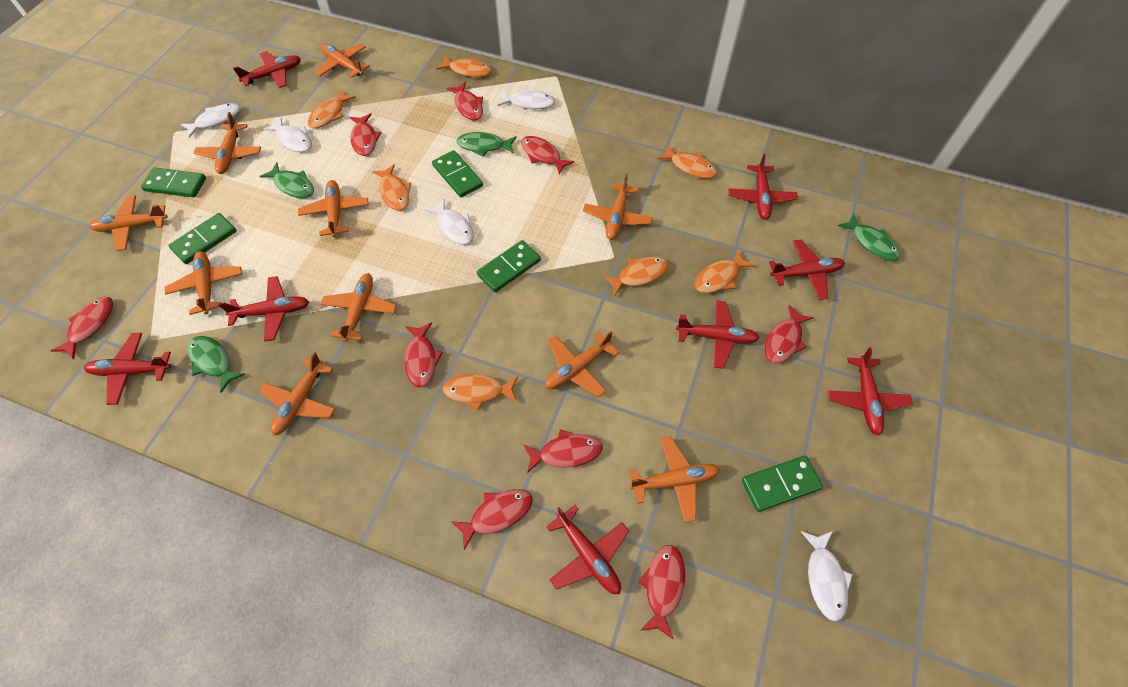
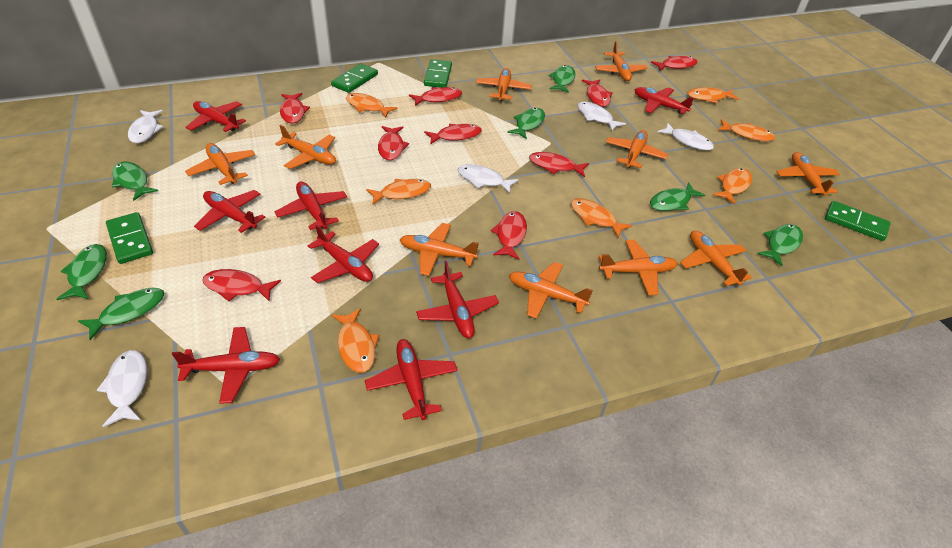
green domino: [141,167,206,198] [168,213,236,264] [432,150,483,197] [477,240,541,292] [742,456,823,512] = 5 -> [106,212,153,264] [331,64,378,93] [424,59,452,87] [825,201,891,241] = 4
green fish: [188,336,246,393] [260,162,314,198] [456,132,517,156] [838,214,900,261] = 4 -> [57,244,107,300] [78,288,164,340] [112,162,158,201] [507,108,545,139] [548,65,575,93] [650,182,705,211] [758,224,803,266] = 7

